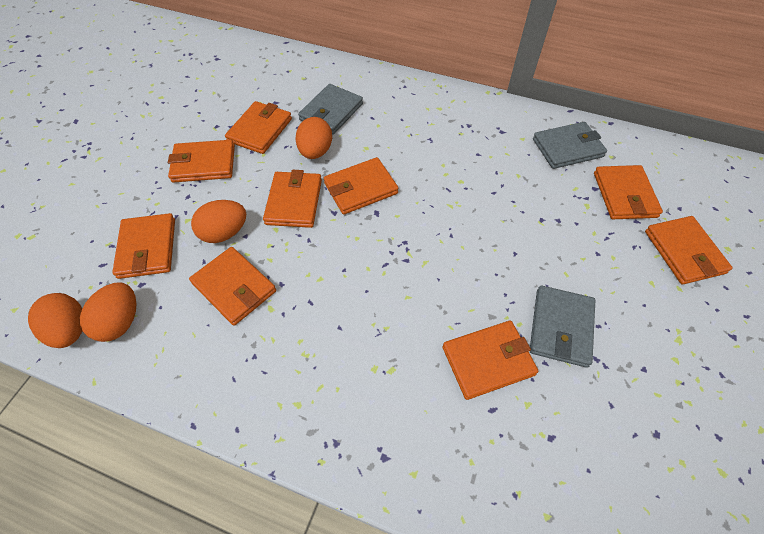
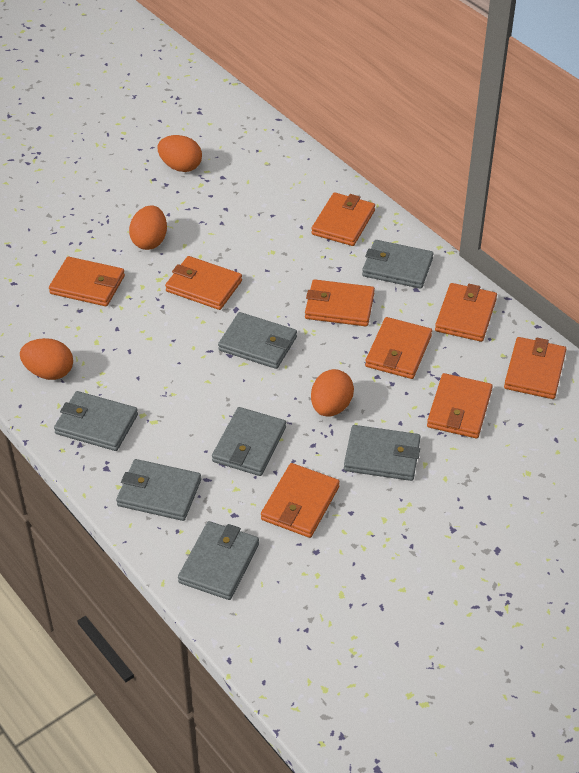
grey wallet: [298,84,363,135] [530,286,595,368] [533,122,607,169] = 3 -> [54,391,138,451] [116,459,201,521] [178,521,259,600] [212,407,286,476] [218,312,297,369] [344,425,420,481] [362,240,433,289] = 7

